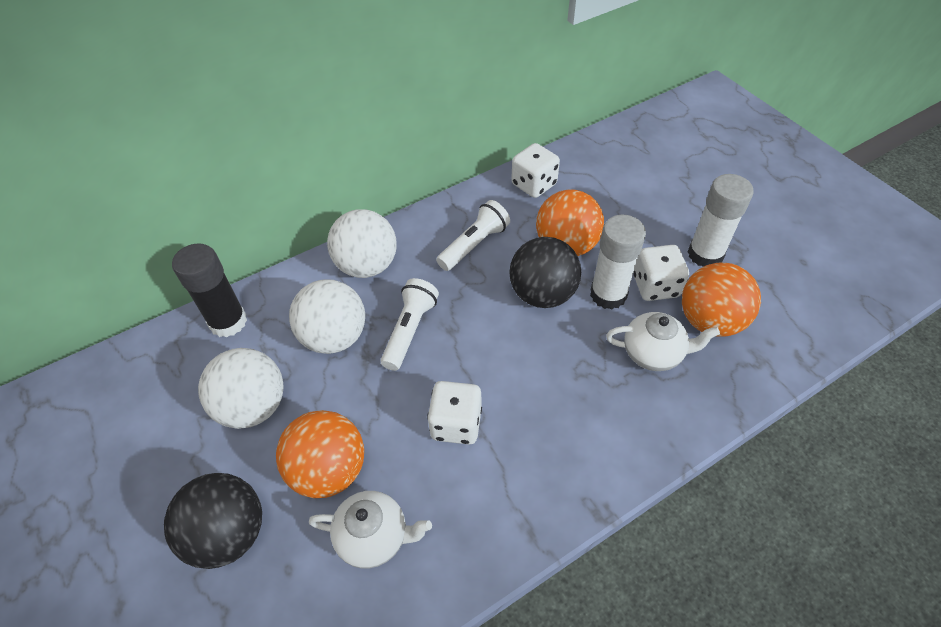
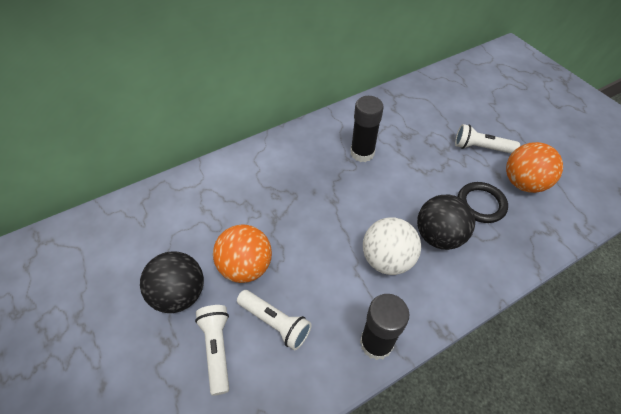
black glue stick: [172,243,247,338] = 1 -> [351,96,384,162] [360,294,409,360] = 2
black ring: none = 0 -> [458,182,508,223] = 1
orange ball: [276,410,364,498] [536,189,604,256] [682,263,761,337] = 3 -> [213,224,272,283] [506,142,563,193] = 2
white ball: [198,348,283,429] [289,279,365,354] [327,209,397,278] = 3 -> [363,218,421,275] = 1
white dice: [427,381,482,445] [511,143,560,198] [633,245,689,301] = 3 -> none = 0
white flashlight: [381,278,439,371] [436,200,510,271] = 2 -> [195,305,229,396] [237,290,312,350] [455,124,520,154] = 3
white glue stick: [590,215,646,310] [688,174,754,267] = 2 -> none = 0
white teapot: [309,491,432,568] [606,312,720,371] = 2 -> none = 0

